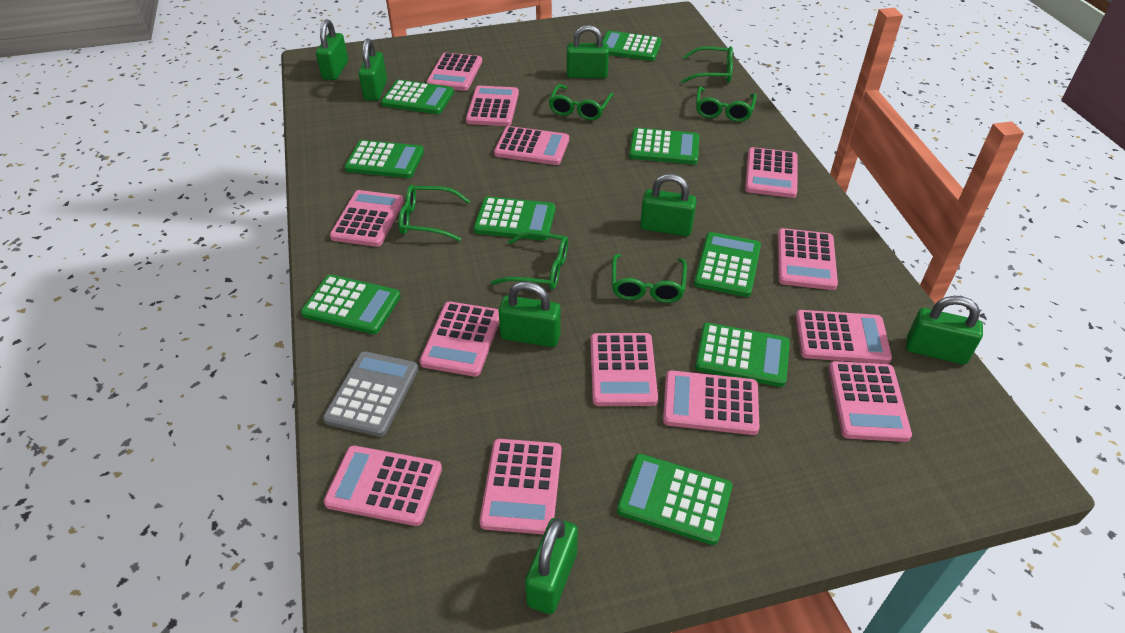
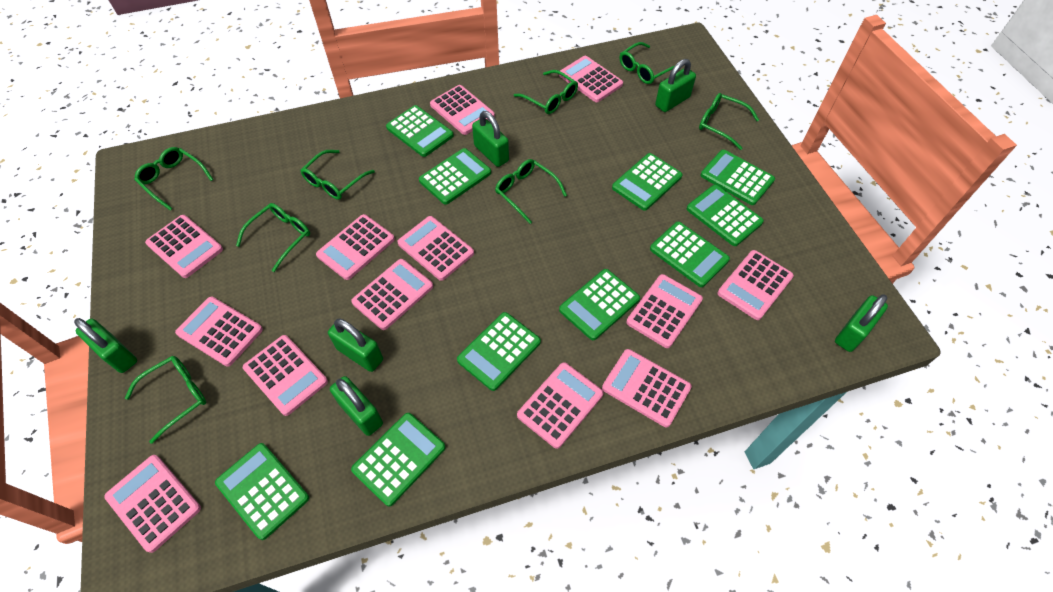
green calculator: [301,275,401,334] [344,140,424,178] [381,80,454,114] [474,197,555,241] [603,31,662,61] [617,454,732,545] [629,128,699,164] [694,232,761,297] [695,323,790,387] = 9 -> [215,443,309,540] [351,413,446,507] [386,105,454,157] [419,148,491,205] [457,312,541,391] [559,269,640,340] [612,153,682,211] [650,222,730,287] [687,185,764,246] [701,150,775,205] = 10
green glasses: [399,185,470,241] [491,231,568,290] [549,84,613,121] [612,254,687,303] [681,46,733,83] [696,87,757,122] = 6 -> [125,356,206,444] [134,147,214,211] [236,203,310,272] [300,150,375,200] [495,159,567,224] [514,70,578,114] [620,42,674,84] [699,93,759,150] = 8
green padlock: [316,19,348,80] [358,38,387,101] [498,281,561,347] [525,518,578,614] [567,25,609,78] [640,174,697,236] [906,296,983,365] = 7 -> [74,318,137,373] [328,318,383,372] [330,376,383,436] [472,111,509,167] [655,59,696,112] [835,295,888,352] = 6
grey calculator: [323,351,418,437] = 1 -> none = 0

